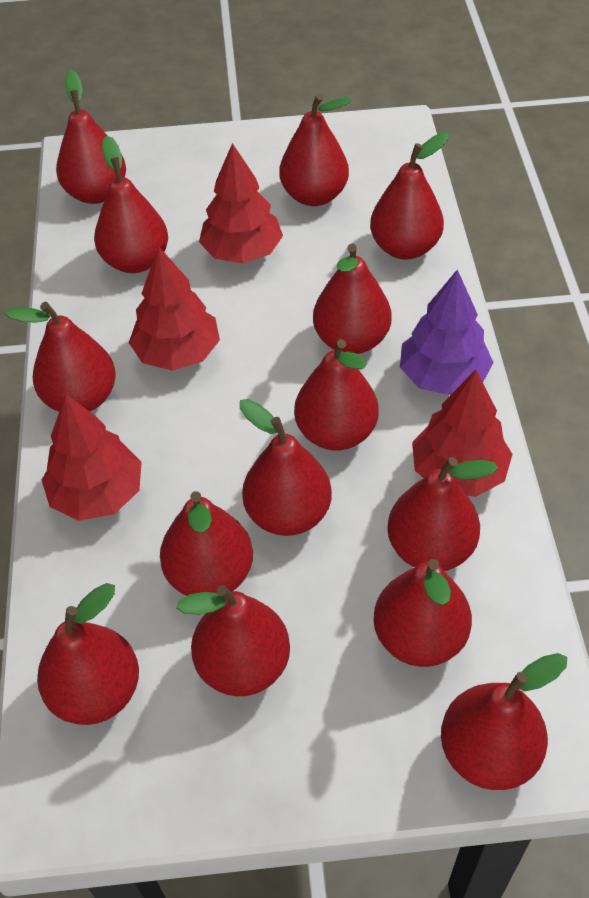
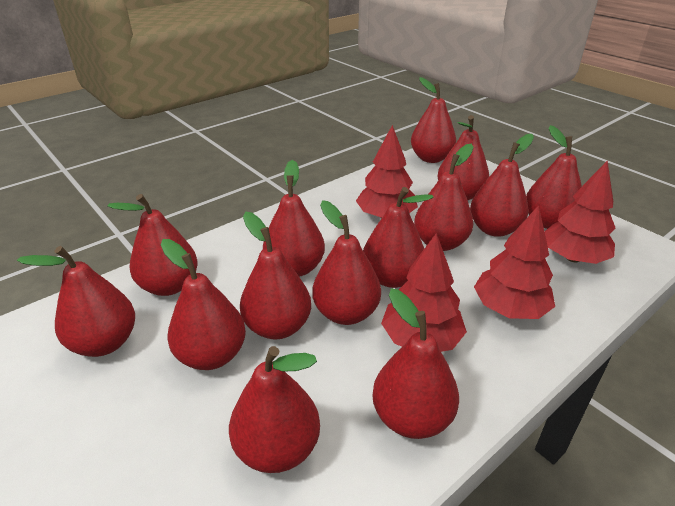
purple tree: [400,269,494,395] = 1 -> none = 0

